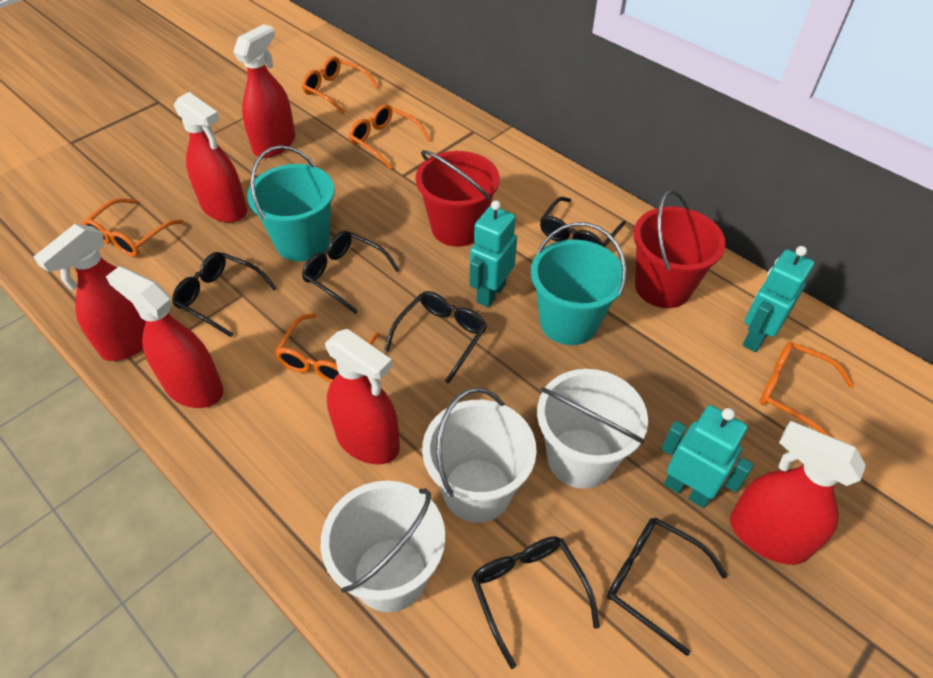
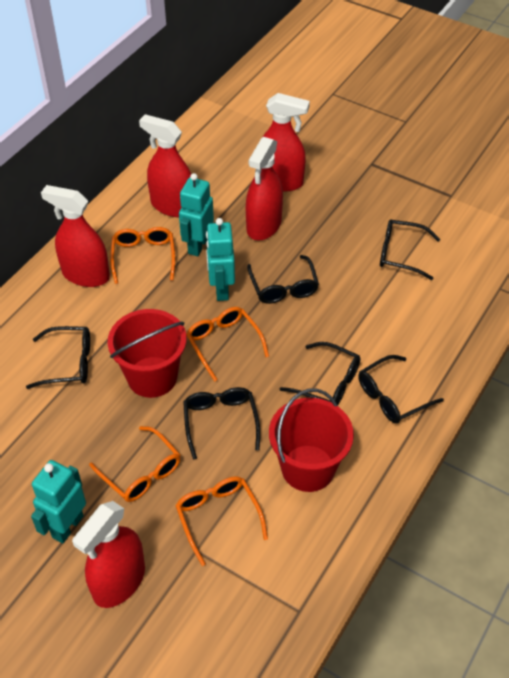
orange glasses: [83,198,184,257] [275,313,380,383] [302,56,379,114] [349,104,431,169] [760,341,854,437] = 5 -> [89,426,181,502] [110,227,175,284] [175,476,268,566] [186,307,269,381] = 4
red spray bottle: [33,224,146,361] [106,266,223,408] [174,92,247,223] [233,24,295,158] [325,329,400,464] [730,421,866,565] = 6 -> [41,185,110,287] [72,501,145,608] [139,114,191,217] [246,137,283,240] [263,93,310,192] = 5
turquoise bucket: [247,145,335,261] [531,222,627,345] = 2 -> none = 0
white bucket: [320,481,446,612] [422,388,537,523] [537,369,648,489] = 3 -> none = 0

